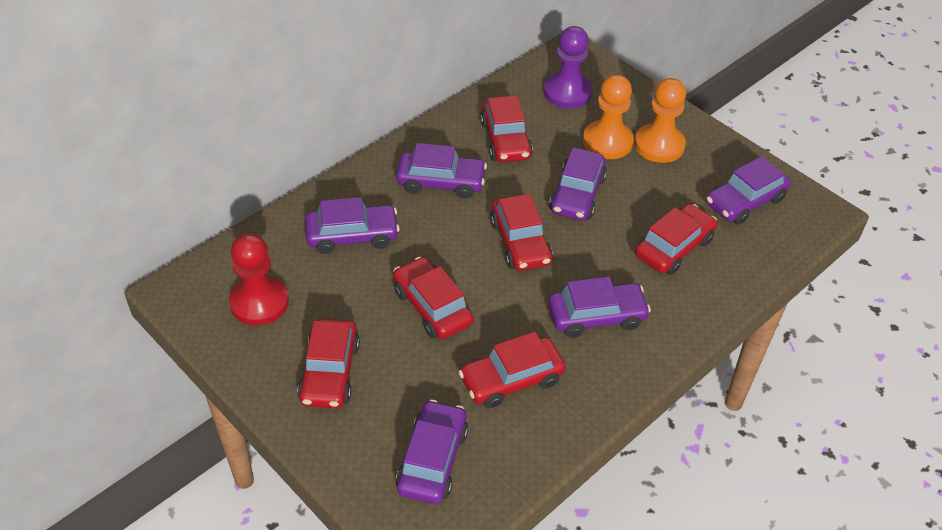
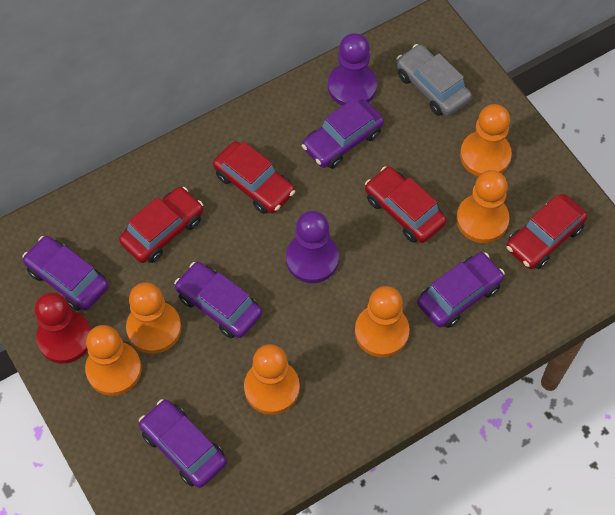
grey car: none = 0 -> [396,44,472,116] = 1
orange pawn: [583,75,634,159] [634,78,686,163] = 2 -> [85,325,142,396] [126,282,181,354] [244,344,300,415] [355,286,410,357] [456,170,509,243] [460,104,512,177] = 6
purple car: [305,197,400,254] [396,143,487,199] [396,400,468,504] [548,277,651,338] [549,147,607,221] [706,156,791,225] = 6 -> [22,236,109,311] [139,399,227,488] [174,262,262,338] [302,98,384,169] [417,252,505,328] = 5
purple pawn: [544,26,592,109] = 1 -> [286,211,339,283] [328,33,377,106] = 2
red car: [297,319,360,409] [393,257,474,339] [459,332,565,408] [480,95,533,162] [490,194,553,271] [635,204,717,275] = 6 -> [119,187,203,263] [213,142,295,214] [365,166,446,243] [506,194,588,269] = 4

